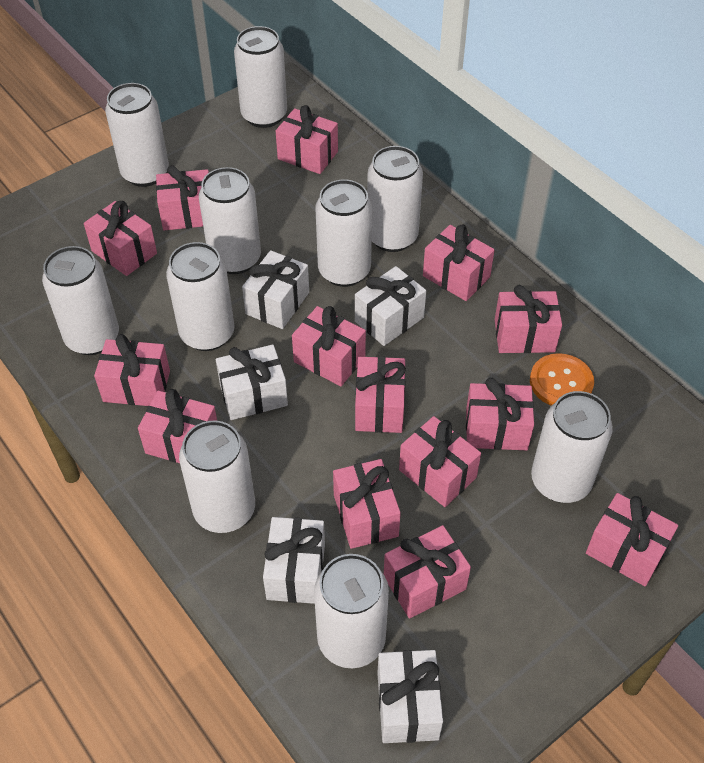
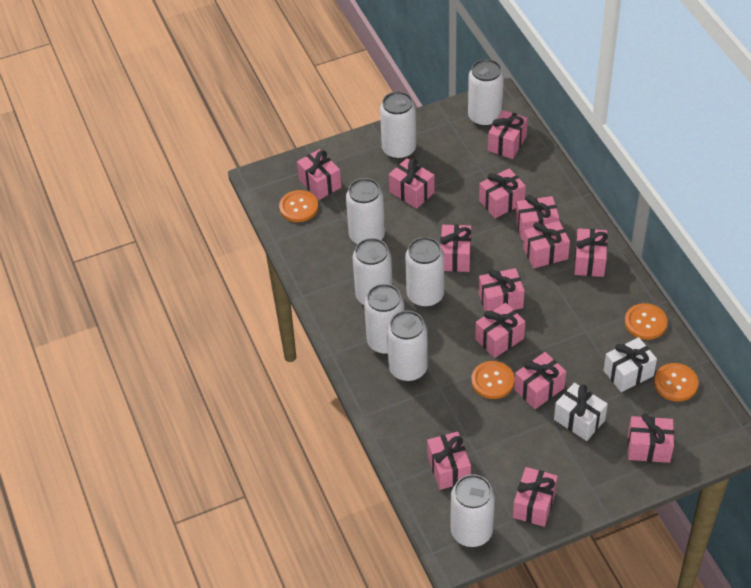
orange button: [530,353,594,406] = 1 -> [279,190,318,222] [471,361,514,399] [625,303,667,340] [654,363,698,401] = 4
white can: [42,246,119,355] [105,83,169,187] [166,242,235,351] [179,421,255,533] [199,167,261,274] [234,26,287,128] [314,554,389,668] [316,180,372,287] [367,146,423,252] [531,391,613,503] = 10 -> [346,178,385,244] [352,238,393,305] [364,284,404,354] [380,91,416,160] [387,311,428,381] [405,237,444,307] [451,474,495,547] [468,59,504,127] = 8
white gift: [216,344,288,420] [242,250,309,329] [263,517,325,604] [355,266,426,346] [377,650,443,743] = 5 -> [554,383,608,441] [603,337,657,392] = 2

